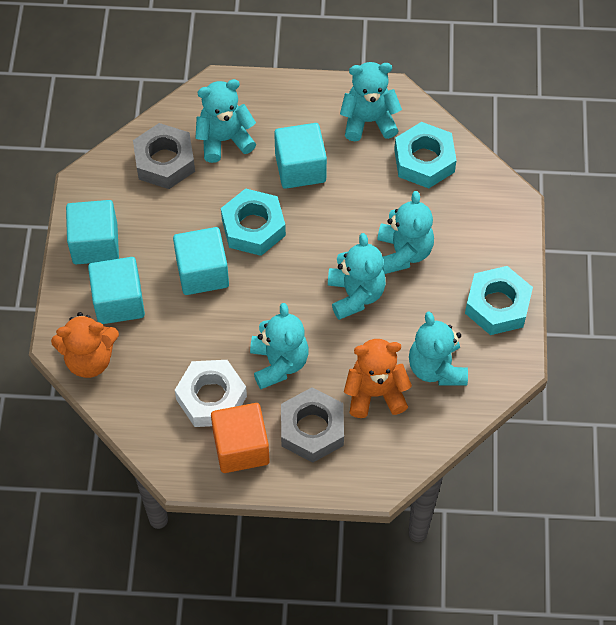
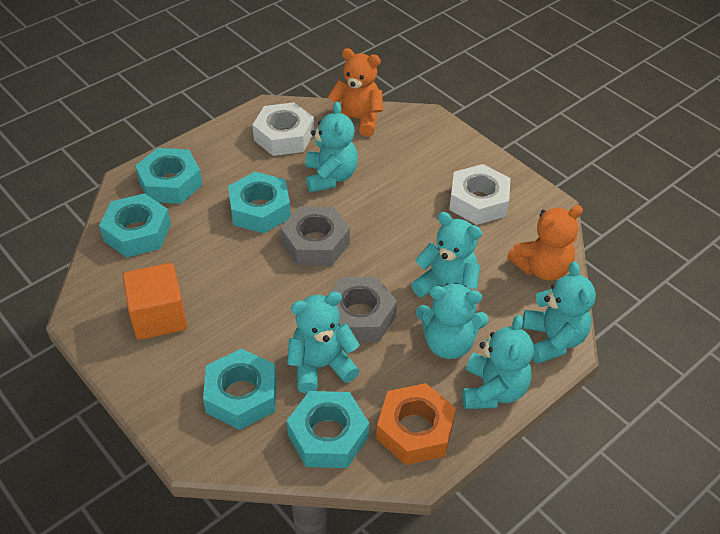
orange nut: none = 0 -> [376,383,456,465] = 1
turquoise cube: [66,200,119,264] [88,257,145,324] [173,227,229,295] [274,123,327,189] = 4 -> none = 0
turquoise nut: [221,188,286,256] [394,122,457,188] [465,266,533,335] = 3 -> [99,193,171,258] [135,148,202,204] [203,349,276,430] [228,172,291,233] [287,391,369,468] = 5
white nut: [175,360,247,427] = 1 -> [252,102,314,156] [449,164,511,225] = 2

